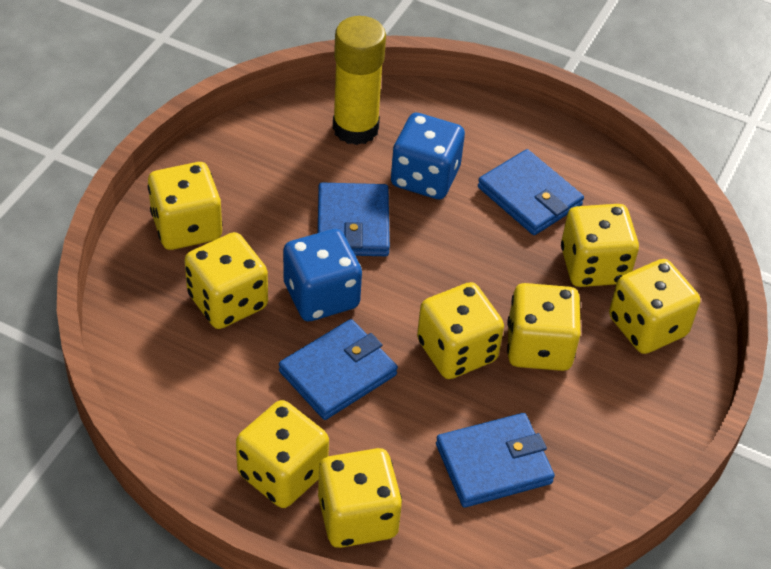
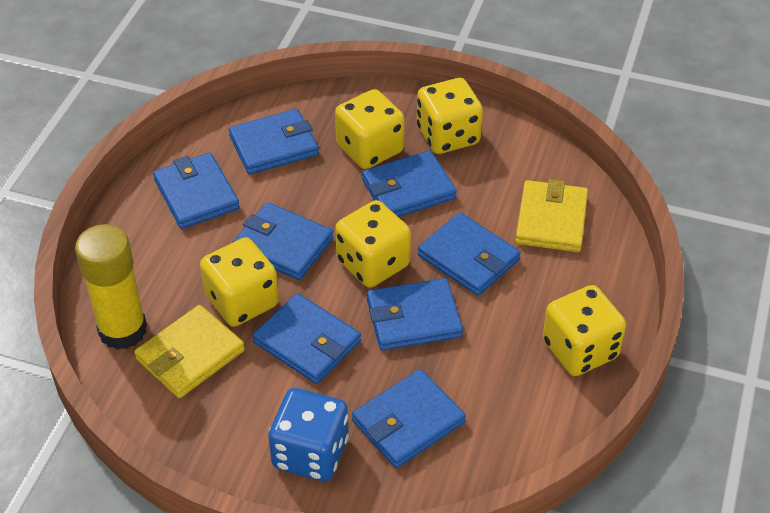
blue dice: [283,229,362,321] [391,113,465,199] = 2 -> [268,388,349,481] = 1
blue wallet: [279,319,398,420] [318,183,390,256] [436,413,555,508] [478,149,584,235] = 4 -> [153,153,240,229] [229,109,319,175] [232,202,333,280] [253,293,361,384] [352,369,466,468] [362,150,457,217] [367,278,463,351] [418,212,521,296] = 8
yellow dice: [148,162,223,250] [184,232,268,329] [236,400,329,508] [318,448,402,548] [417,282,504,379] [507,283,581,371] [561,204,639,287] [609,259,700,354] = 8 -> [200,237,279,327] [335,89,404,169] [335,200,411,288] [417,78,483,154] [543,285,626,376] = 5
yellow wallet: none = 0 -> [134,305,245,398] [515,179,588,252] = 2

